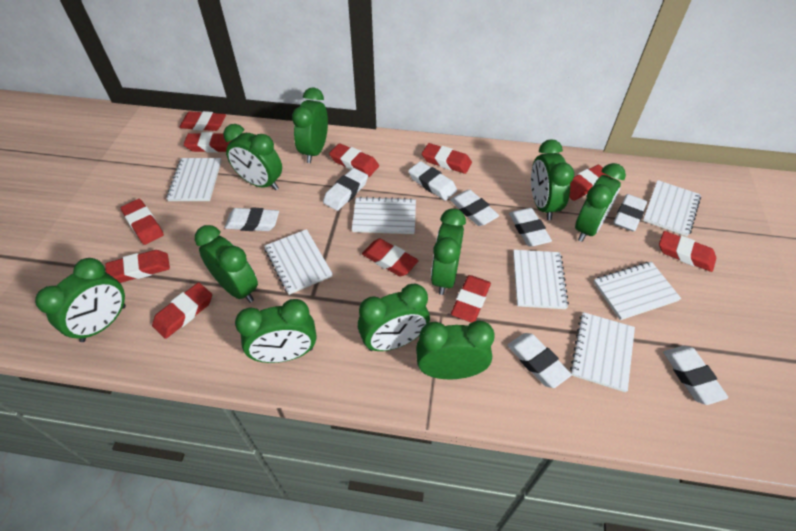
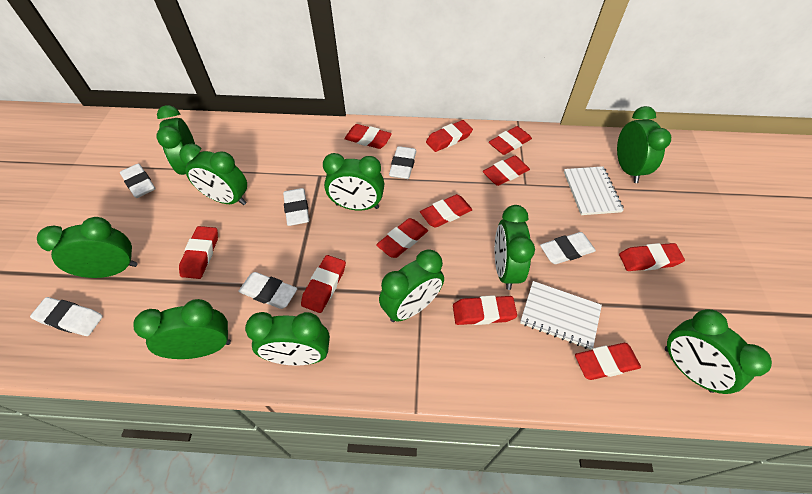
white eraser: [224,207,279,231] [323,168,368,211] [408,161,457,201] [450,189,499,226] [507,333,572,388] [509,208,552,246] [613,194,647,232] [663,346,728,405] = 8 -> [30,297,103,336] [120,164,156,198] [238,272,297,309] [283,188,309,226] [389,146,416,179] [540,232,596,264] = 6
white notebook: [166,158,221,201] [264,229,333,295] [352,196,416,234] [513,250,569,309] [570,312,635,392] [594,262,681,320] [643,180,701,236] = 7 -> [520,281,602,349] [564,166,624,215] = 2

